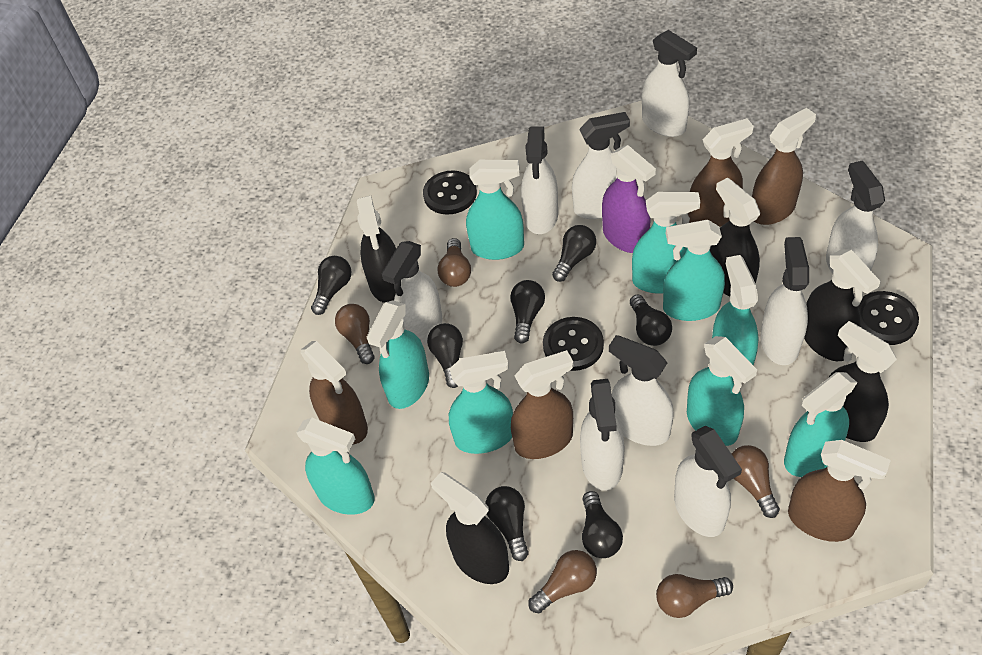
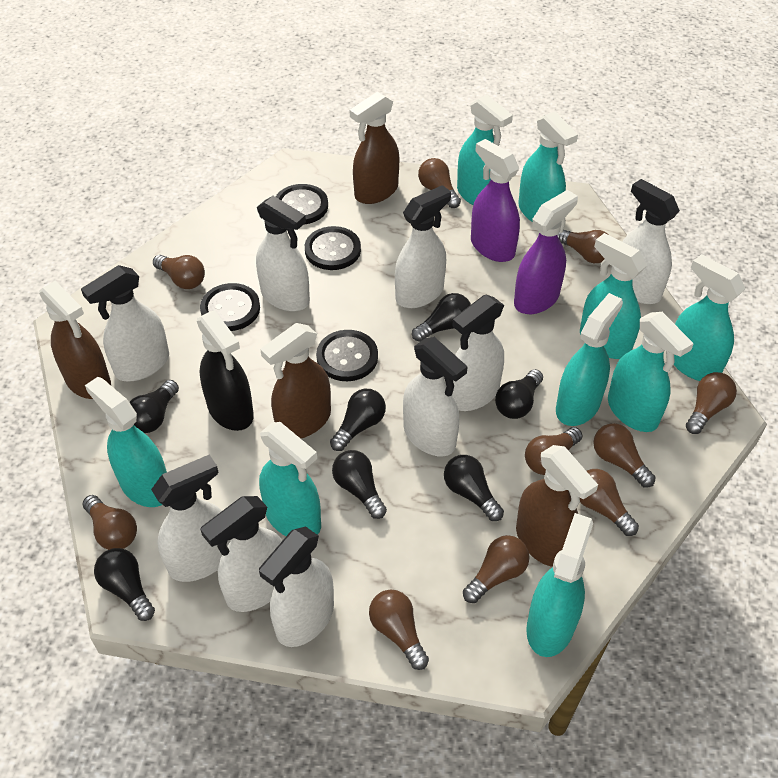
black button: [423,171,477,215] [543,317,604,371] [858,291,919,345] = 3 -> [200,283,260,331] [276,184,328,224] [305,226,361,270] [316,330,378,381] = 4
black spray bottle: [357,196,396,303] [431,472,509,584] [710,178,760,296] [804,249,881,361] [828,321,897,442] = 5 -> [197,310,254,431] = 1
brown light bulb: [335,304,375,364] [438,238,471,287] [529,550,597,613] [656,574,733,618] [731,445,780,518] = 5 -> [83,495,137,550] [153,255,205,289] [369,590,429,670] [418,158,461,208] [463,535,530,603] [525,427,582,475] [557,230,609,263] [580,469,639,536] [593,423,656,487] [686,372,737,434] = 10
brown spray bottle: [301,341,368,444] [511,350,573,459] [688,118,754,227] [752,108,816,225] [788,440,891,542] = 5 -> [39,280,111,399] [260,323,331,439] [350,91,399,204] [516,445,598,567] = 4
purple spray bottle: [602,145,656,253] = 1 -> [471,139,520,262] [514,190,578,314] = 2

